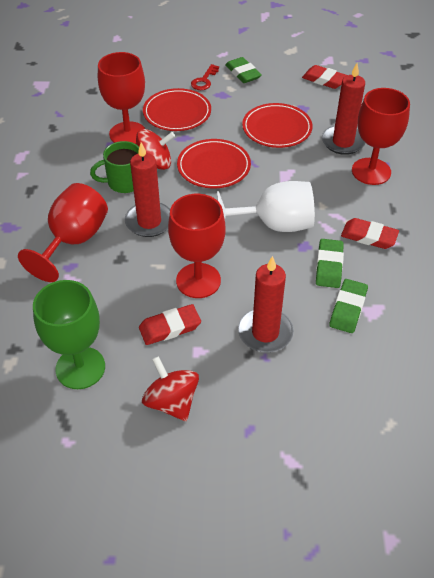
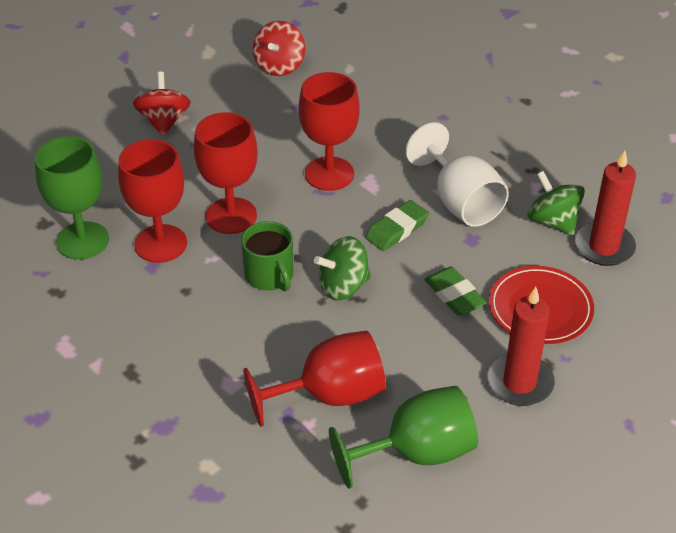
green eraser: [225,57,262,83] [316,239,344,288] [329,279,368,333] = 3 -> [365,200,429,251] [424,267,487,316] = 2
green goblet: [33,280,105,389] = 1 -> [35,136,109,260] [329,386,478,489] = 2
green spinning top: none = 0 -> [314,236,371,300] [528,171,585,235] = 2
red candle: [125,142,170,237] [238,256,294,353] [322,63,365,155] = 3 -> [486,287,555,406] [574,151,636,266] = 2
red eraser: [139,304,201,345] [302,65,347,89] [341,218,399,249] = 3 -> none = 0
red key: [191,64,219,90] = 1 -> none = 0
red plate: [143,88,211,131] [177,139,251,188] [242,103,312,148] = 3 -> [489,266,594,344] = 1

